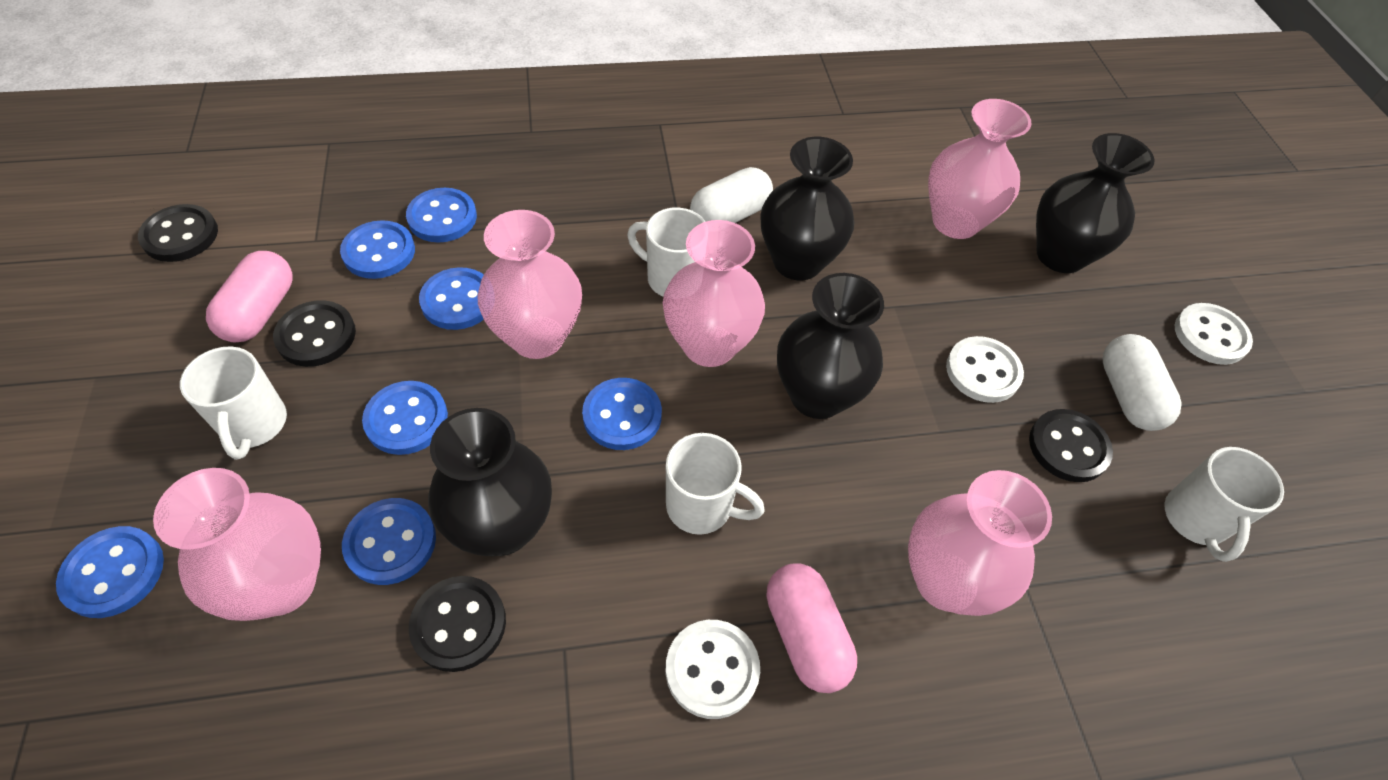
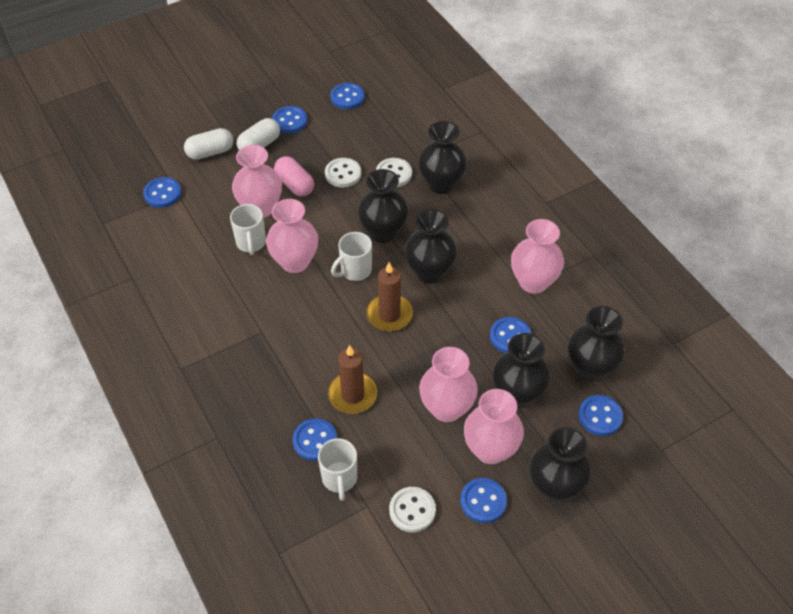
black button: [138,204,218,262] [273,300,356,367] [409,576,506,672] [1029,409,1113,482] = 4 -> none = 0
black vase: [428,408,552,556] [761,137,855,280] [777,273,884,419] [1036,133,1155,273] = 4 -> [358,169,408,243] [404,209,457,283] [418,121,467,194] [492,333,550,408] [530,427,591,502] [568,306,625,381] = 6
brown candle: none = 0 -> [328,345,377,414] [367,262,413,331] = 2
pink capsule: [206,251,292,343] [766,563,857,693] = 2 -> [274,156,314,196] = 1
white mug: [180,346,287,460] [627,208,706,297] [666,433,765,535] [1164,447,1284,562] = 4 -> [230,204,266,255] [318,438,357,501] [331,232,372,281] = 3

